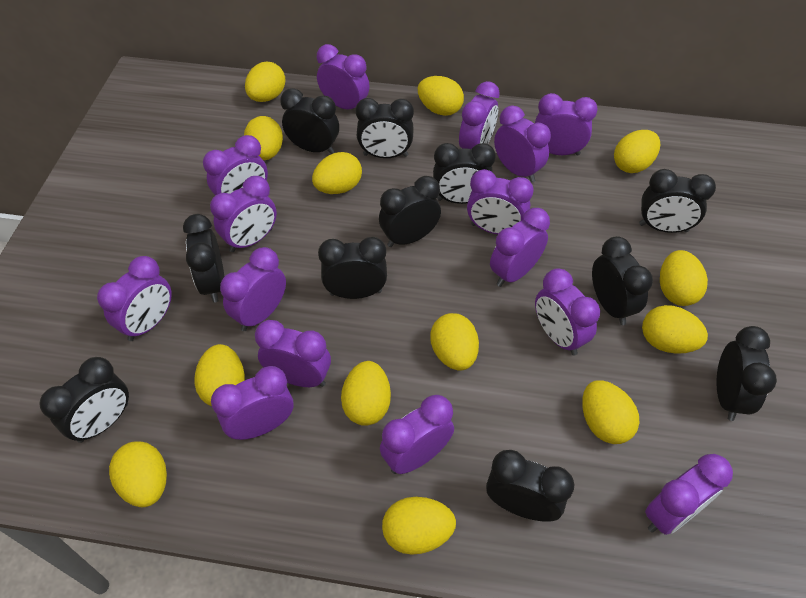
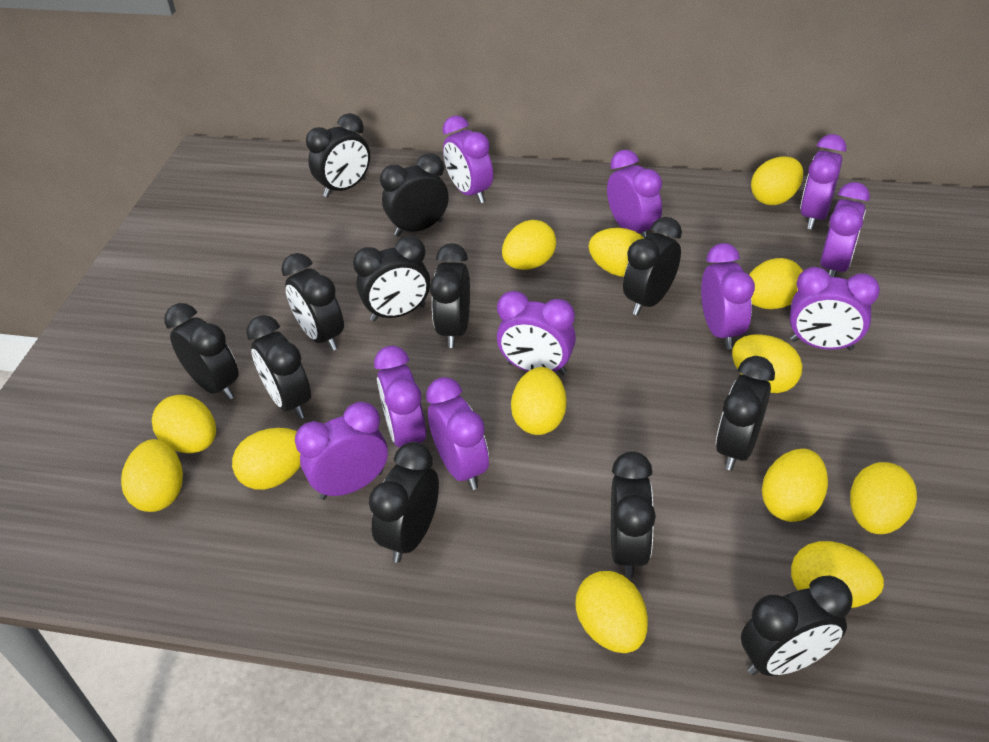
black clock: [39,357,129,443] [183,214,224,303] [280,88,339,154] [318,237,387,299] [355,98,414,158] [379,176,441,247] [433,143,496,204] [486,450,574,522] [592,236,653,325] [639,169,716,233] [717,326,777,421] = 11 -> [164,303,239,400] [246,315,311,419] [281,253,344,351] [306,113,370,198] [353,236,430,322] [369,442,439,563] [380,153,448,237] [430,243,470,348] [611,451,656,578] [623,217,682,315] [716,356,775,471] [741,575,853,676] = 12
purple clock: [97,256,172,341] [203,135,268,195] [210,176,277,252] [211,366,293,440] [220,247,286,331] [255,320,331,387] [317,44,370,109] [380,395,454,474] [459,81,500,149] [467,169,534,234] [490,208,550,287] [494,106,551,183] [535,93,598,156] [535,268,600,355] [645,454,733,535] = 15 -> [295,402,388,500] [374,346,426,447] [426,377,489,490] [443,116,493,203] [497,291,576,375] [607,150,662,238] [701,243,755,349] [790,267,880,351] [800,134,846,230] [820,182,870,277] = 10

